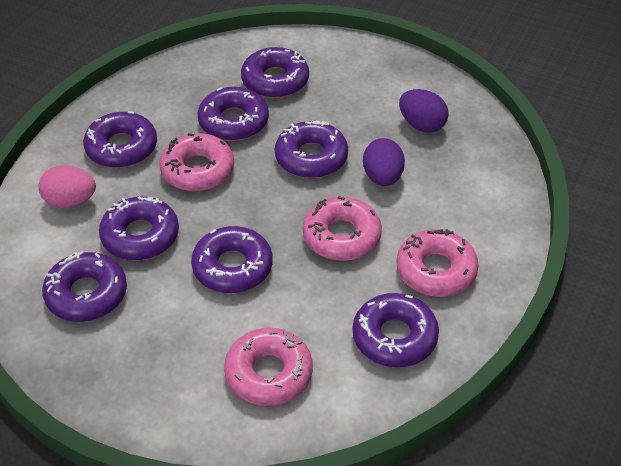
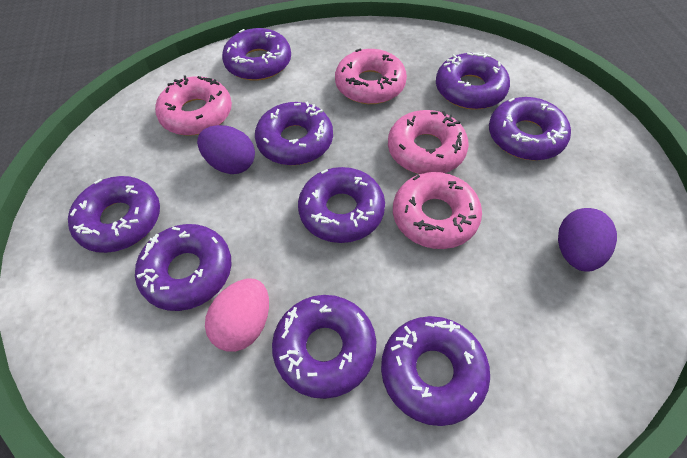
purple donut: [42,251,127,322] [83,111,157,168] [99,196,179,260] [191,226,273,293] [197,87,269,141] [241,47,309,98] [275,121,348,178] [353,293,439,367] = 8 -> [68,176,160,253] [135,224,232,311] [222,28,291,81] [255,101,333,165] [272,295,376,399] [298,167,385,243] [381,316,490,426] [436,52,510,110] [489,97,571,161] = 9

